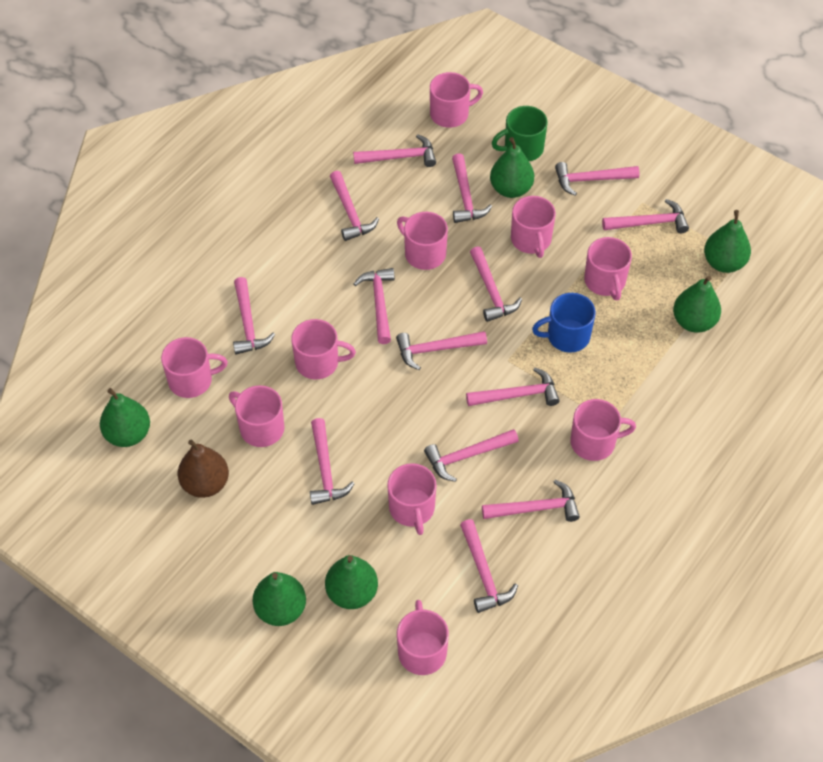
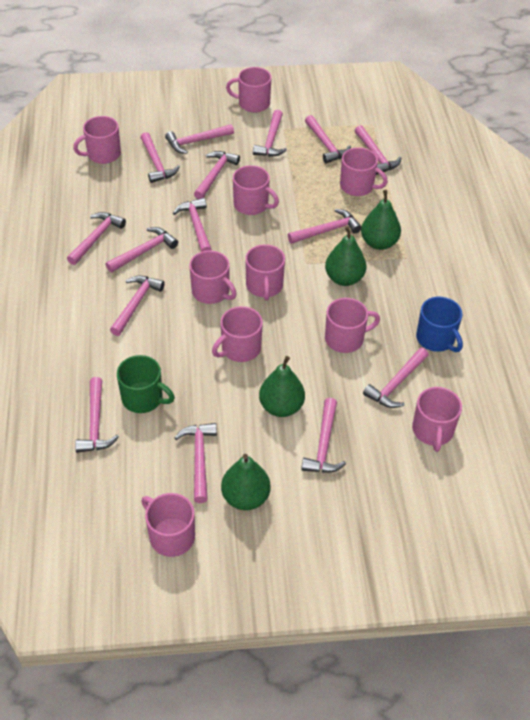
brown pear: [178,440,229,498] = 1 -> none = 0
green pear: [100,388,150,447] [253,572,306,626] [325,555,378,609] [490,137,534,198] [673,276,721,333] [704,210,751,273] = 6 -> [221,454,271,510] [259,356,305,417] [325,226,367,286] [361,190,401,250] = 4
pink hammer: [233,277,275,354] [310,418,354,505] [330,171,379,241] [353,134,436,167] [354,268,395,344] [396,331,487,370] [424,429,519,482] [452,153,492,223] [460,519,518,613] [466,368,560,406] [470,247,522,322] [482,479,580,522] [555,162,640,196] [602,199,689,233] = 14 -> [67,212,126,265] [75,377,119,453] [106,227,178,273] [110,276,165,336] [140,132,180,183] [165,124,234,154] [173,198,212,252] [175,423,217,503] [194,151,240,199] [253,110,287,157] [288,209,362,244] [301,398,346,473] [305,115,351,164] [355,125,401,175] [363,347,429,408] = 15

